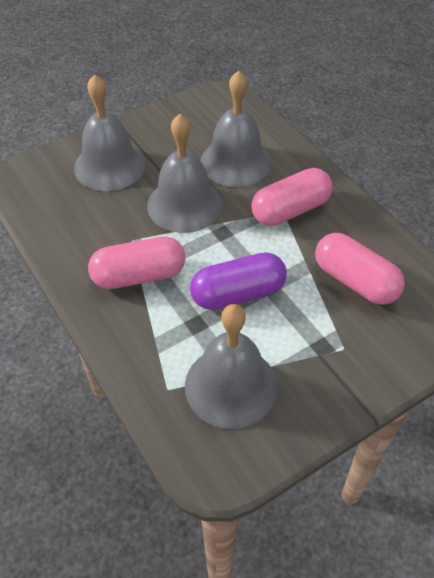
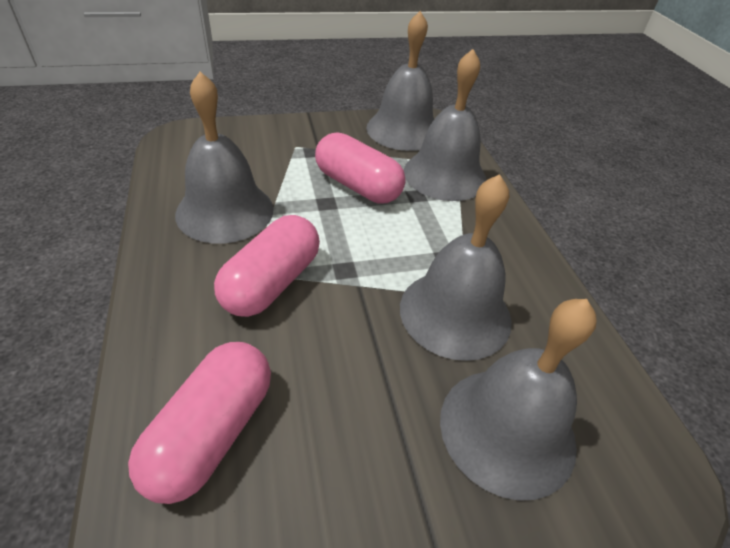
grey bell: [74,74,146,191] [147,114,222,233] [185,304,278,429] [201,70,271,187] = 4 -> [175,72,274,244] [366,11,434,151] [400,174,512,361] [404,49,486,201] [440,299,597,501] = 5
purple capsule: [190,252,287,310] = 1 -> none = 0

